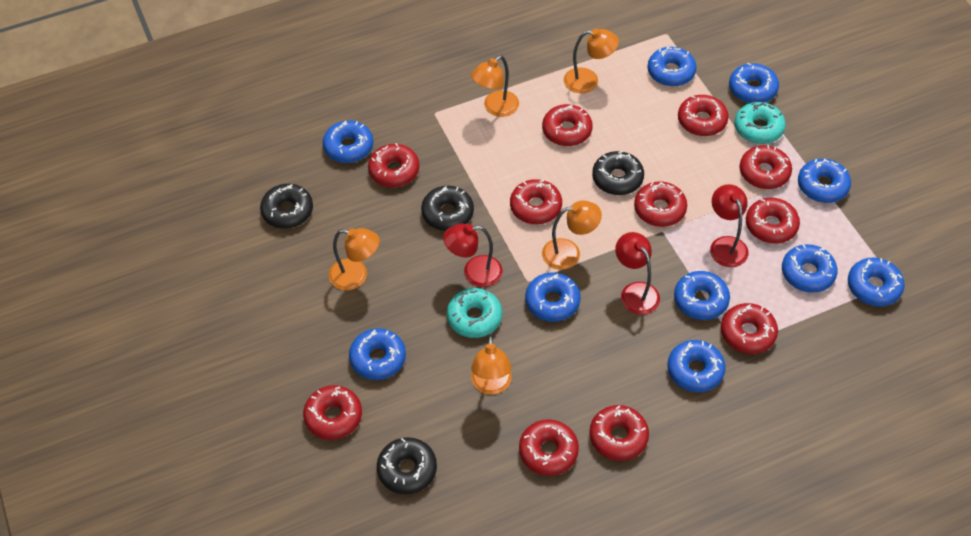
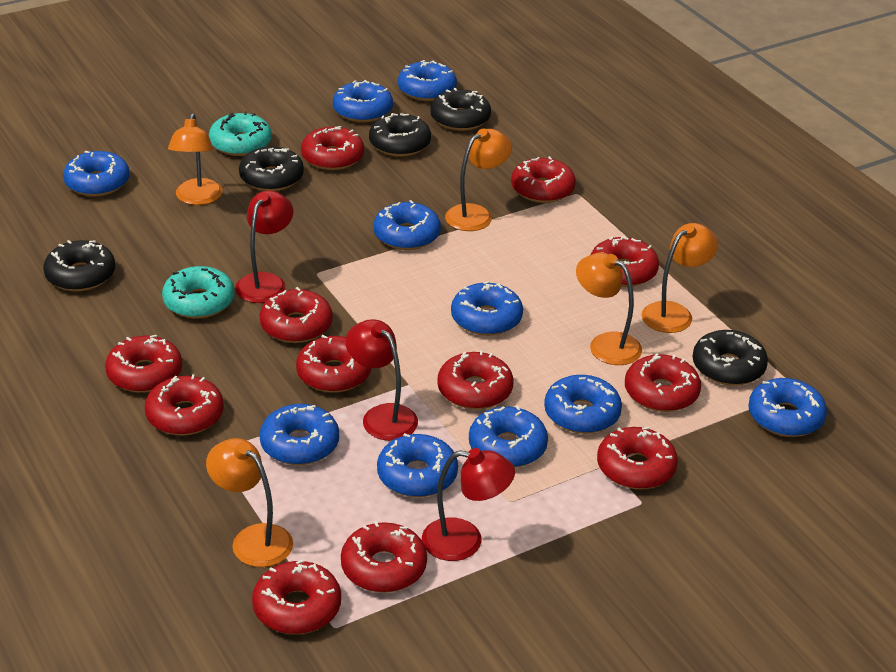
black donut: [260,184,313,229] [377,437,437,495] [421,186,474,231] [592,151,644,195] = 4 -> [43,240,115,291] [239,146,304,191] [369,113,431,157] [430,88,491,131] [693,330,768,386] = 5
red donut: [303,385,362,440] [368,143,419,187] [510,179,562,224] [519,419,579,476] [542,104,593,146] [589,405,649,461] [634,182,687,227] [678,95,729,136] [721,303,778,354] [739,145,792,189] [746,198,800,244] = 11 -> [105,335,182,393] [145,374,224,435] [252,559,341,634] [259,287,333,343] [296,335,372,393] [301,126,364,170] [341,521,427,593] [437,350,513,410] [511,156,576,203] [591,236,659,287] [597,427,678,489] [625,354,701,412] = 12

